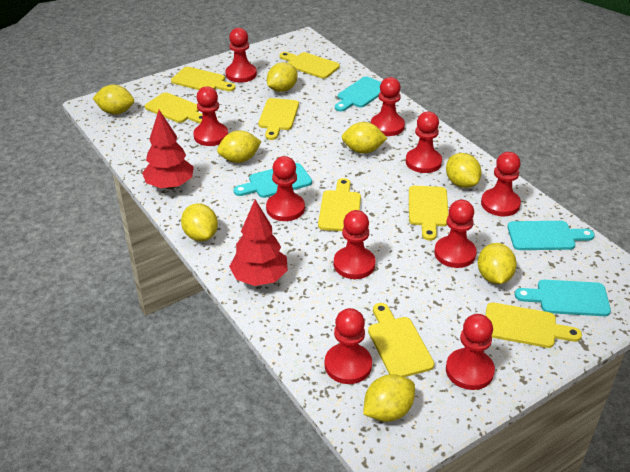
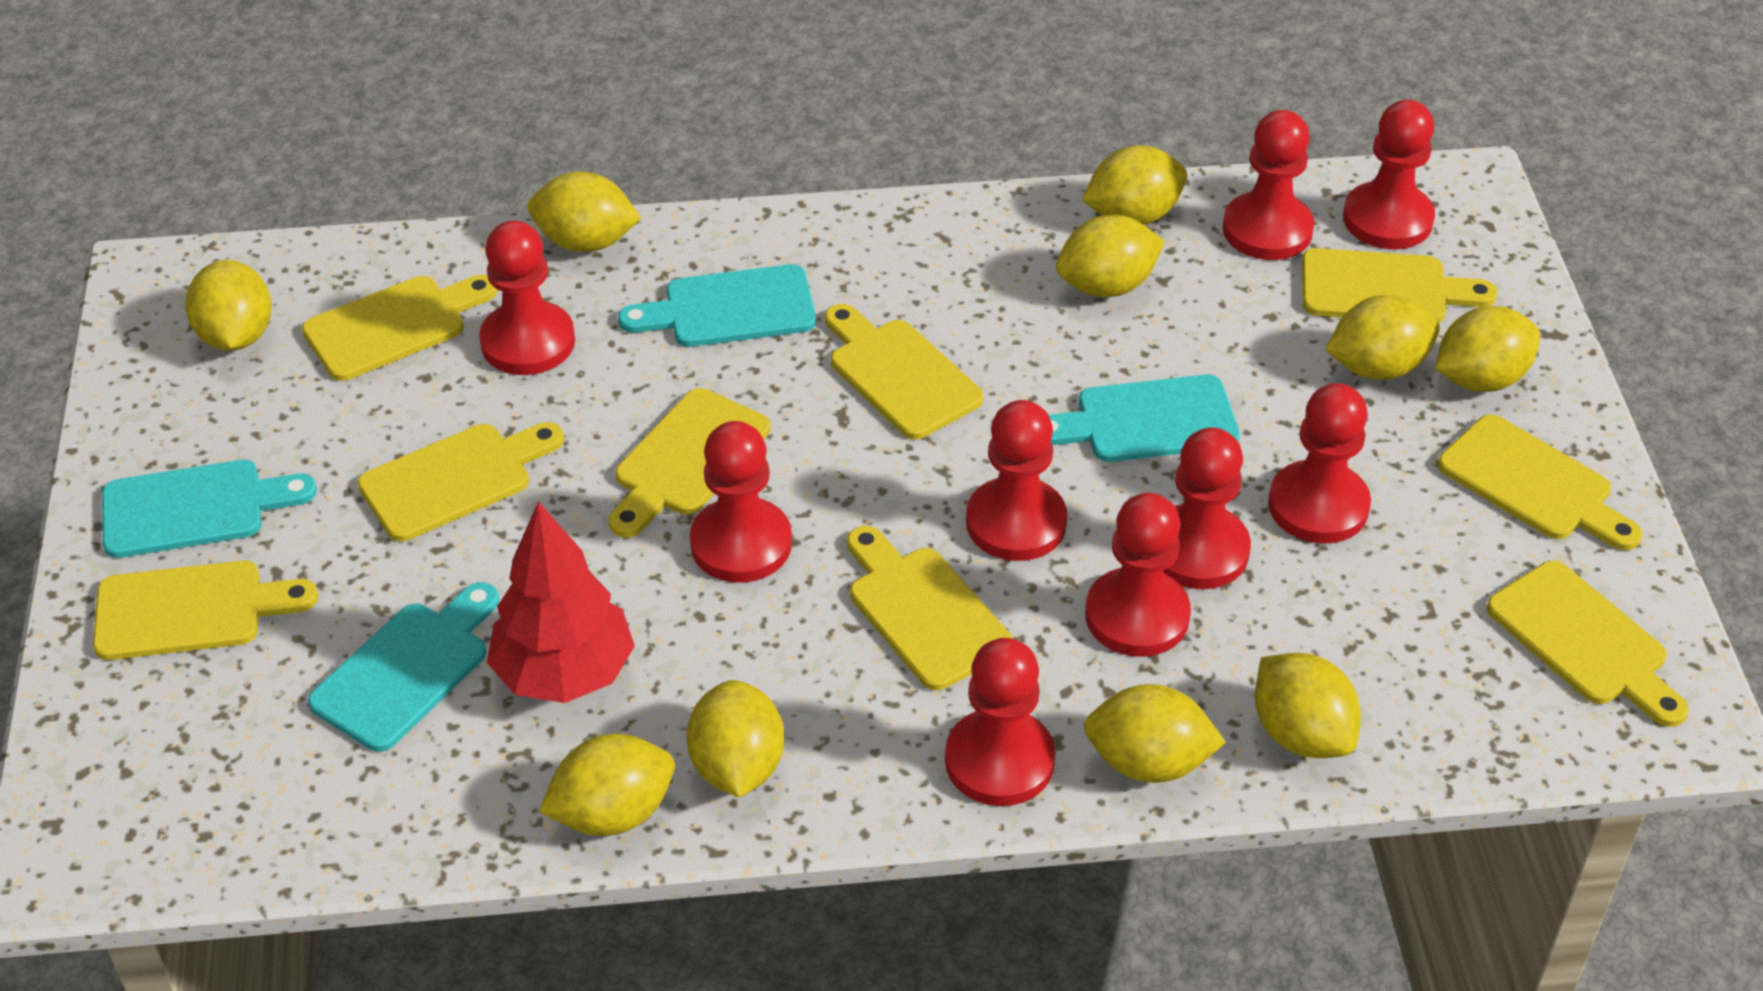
red pawn: [193,86,228,146] [225,28,257,83] [266,156,305,221] [325,308,372,384] [334,210,375,279] [371,77,405,136] [406,112,442,173] [434,200,476,268] [446,314,495,390] [481,152,521,217] = 10 -> [479,221,575,375] [690,421,792,583] [945,638,1055,806] [966,400,1068,561] [1085,493,1191,657] [1164,427,1251,589] [1223,110,1314,260] [1268,383,1371,543] [1343,100,1435,250] = 9
red tree: [142,110,194,189] [229,200,288,286] = 2 -> [487,501,635,703] = 1
yellow cutting board: [145,92,202,124] [171,67,236,91] [258,98,299,140] [279,52,340,79] [318,178,361,231] [368,303,434,377] [409,186,448,241] [485,302,582,348] = 8 -> [93,561,318,660] [302,275,498,381] [358,422,564,541] [609,388,770,537] [825,304,983,439] [847,526,1013,690] [1302,248,1498,323] [1438,414,1643,550] [1487,561,1689,727] = 9
yellow lemon: [93,85,134,115] [181,203,218,241] [217,130,261,163] [267,62,298,92] [342,122,387,154] [363,374,415,422] [446,153,481,188] [478,243,517,284] = 8 -> [185,260,272,351] [528,172,641,252] [539,734,675,836] [686,680,784,797] [1056,215,1165,297] [1082,145,1187,225] [1084,684,1226,783] [1255,653,1361,758] [1325,295,1440,380] [1435,306,1540,392] = 10

